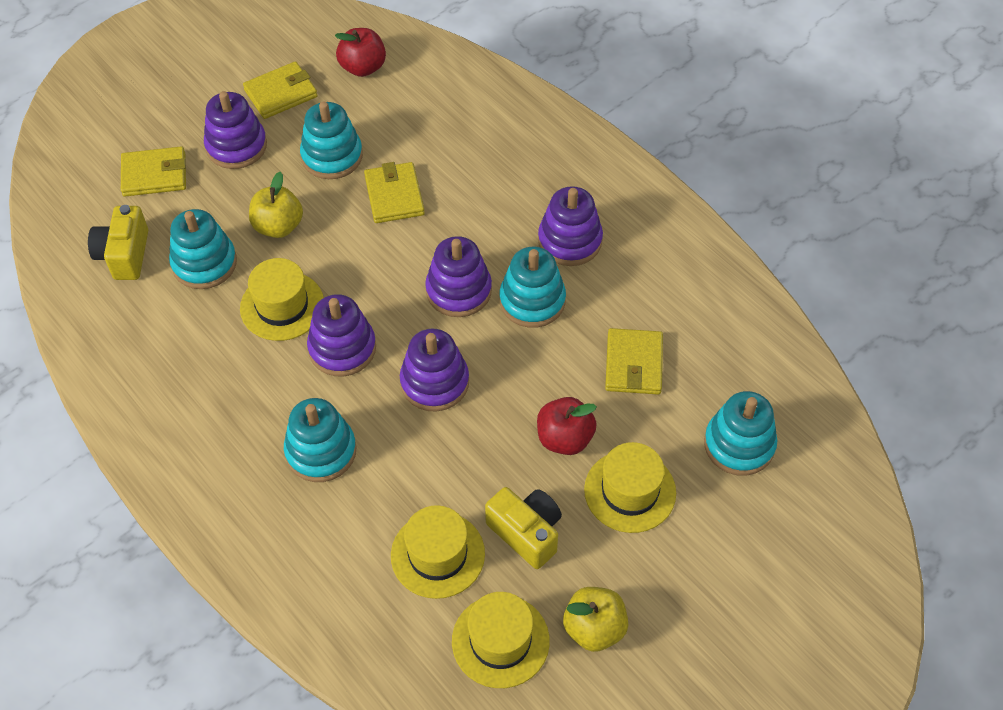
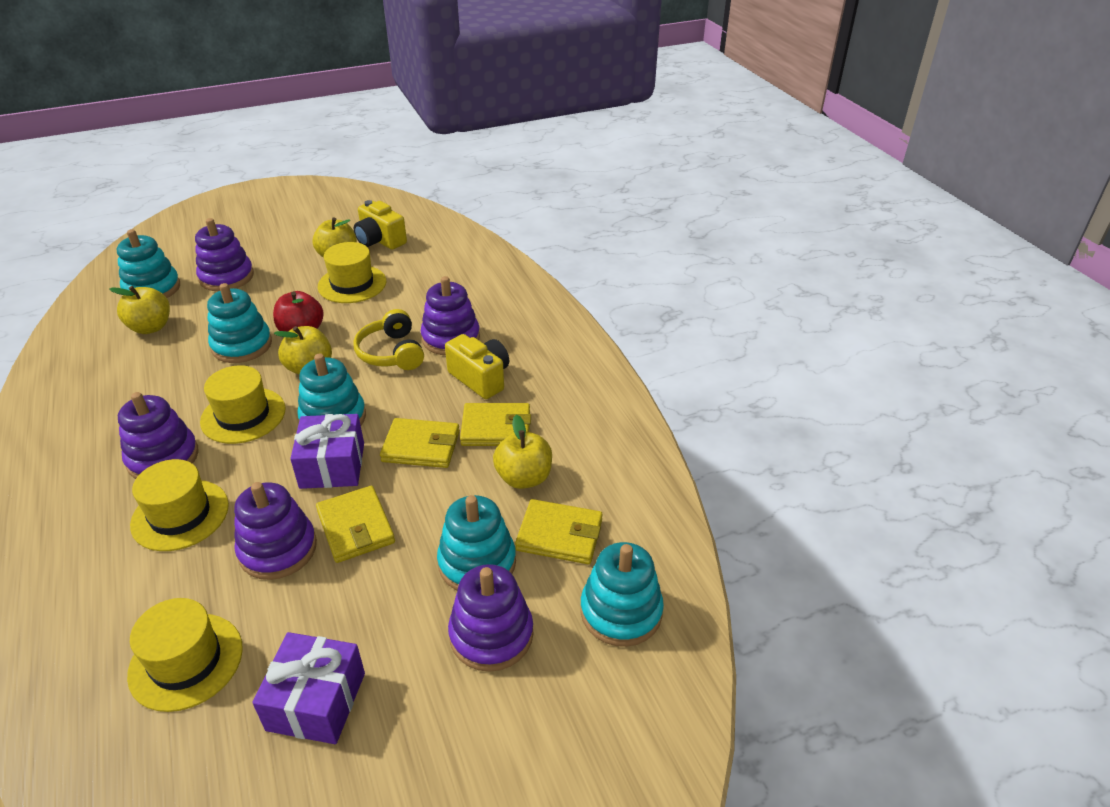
purple gift: none = 0 -> [252,632,365,744] [290,414,364,489] = 2
red apple: [335,28,386,77] [537,397,597,455] = 2 -> [273,291,324,332] = 1
yellow apple: [249,172,303,238] [563,587,628,652] = 2 -> [110,286,170,334] [274,326,332,375] [313,218,357,258] [493,415,552,489] = 4
yellow headphones: none = 0 -> [353,309,424,370] = 1

